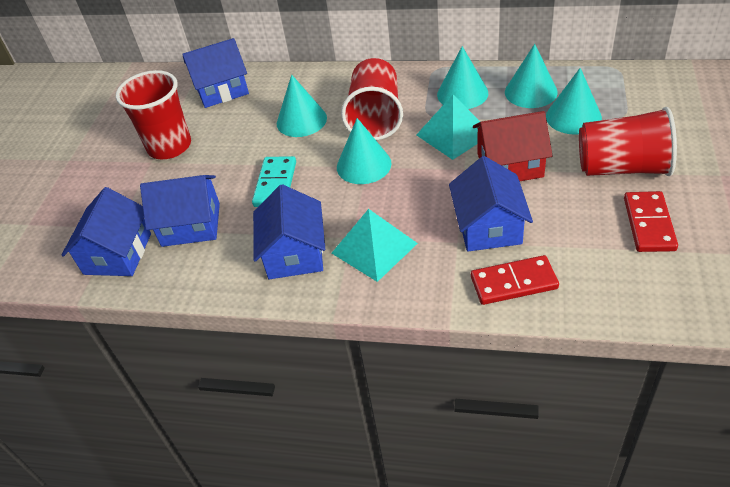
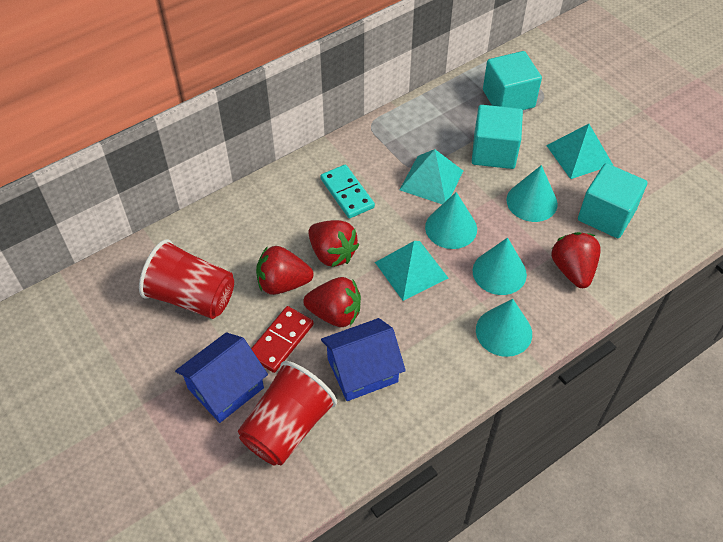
blue house: [62,187,151,276] [140,175,220,247] [182,38,249,108] [253,184,325,279] [449,156,533,252] = 5 -> [175,332,268,423] [321,318,406,401] = 2
red cup: [116,70,191,159] [341,58,403,140] [579,107,677,176] = 3 -> [139,239,234,319] [238,361,337,466] = 2
red domino: [471,255,559,305] [624,191,678,252] = 2 -> [251,306,314,373] = 1
red house: [473,111,553,181] = 1 -> none = 0
red strawberry: none = 0 -> [256,246,314,295] [303,277,361,327] [308,220,359,267] [551,232,601,288] = 4
turquoise cone: [277,75,327,137] [337,118,392,184] [437,46,488,109] [505,44,558,108] [546,68,602,135] = 5 -> [425,192,477,249] [473,237,527,295] [476,299,532,357] [506,165,558,222] = 4
turquoise cube: none = 0 -> [472,105,523,169] [483,51,542,110] [578,163,647,238] = 3
turquoise pyramid: [332,209,418,282] [416,95,480,160] = 2 -> [375,241,448,301] [400,149,463,204] [546,124,613,179] = 3

